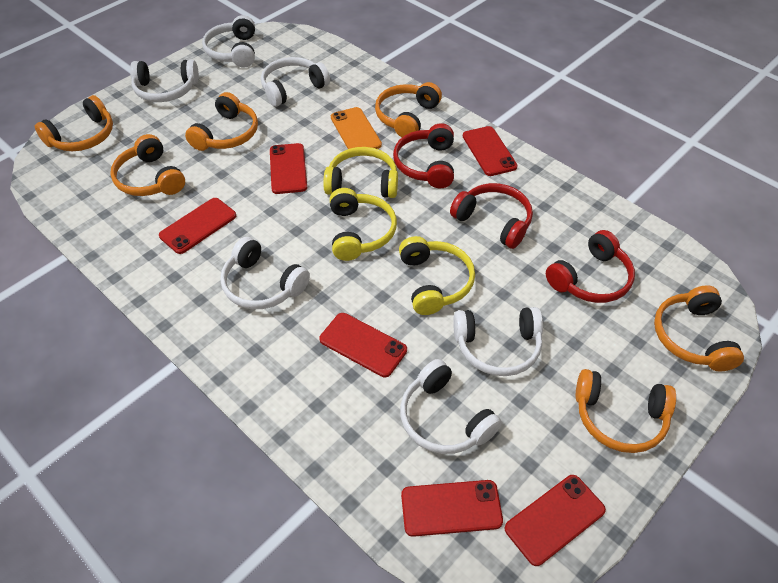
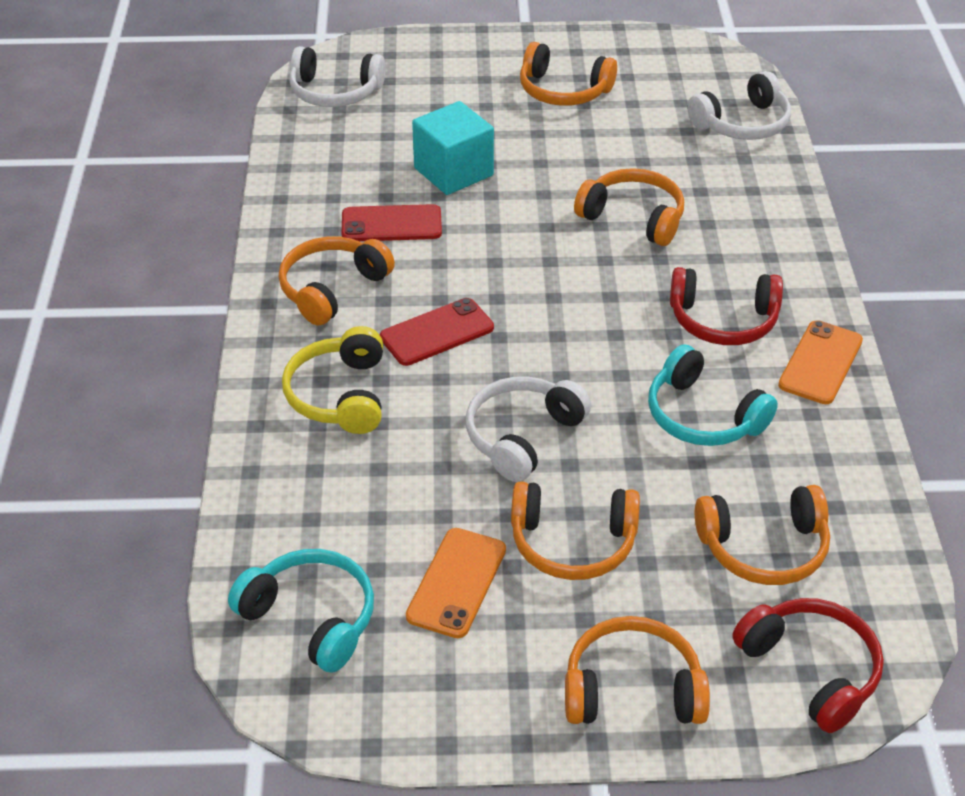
orange phone: [331,107,382,149] = 1 -> [406,528,506,638] [778,320,863,404] = 2
red headphones: [393,123,454,188] [450,183,533,249] [546,230,635,303] = 3 -> [670,267,783,345] [732,598,884,733] = 2
red phone: [159,198,236,254] [270,143,307,194] [319,313,407,377] [401,480,503,537] [463,126,518,176] [505,475,606,566] = 6 -> [342,204,442,241] [380,298,494,366] = 2
turquoise cube: none = 0 -> [412,101,494,195] = 1
turquoise headphones: none = 0 -> [228,549,374,673] [648,344,778,446] = 2
white headphones: [130,60,199,102] [202,15,255,68] [220,237,310,309] [261,57,330,106] [400,359,502,454] [453,307,543,376] = 6 -> [289,46,386,107] [466,376,591,482] [687,71,791,140] = 3
yellow headphones: [323,147,398,198] [330,188,397,261] [399,236,475,315] = 3 -> [282,326,383,434] = 1

